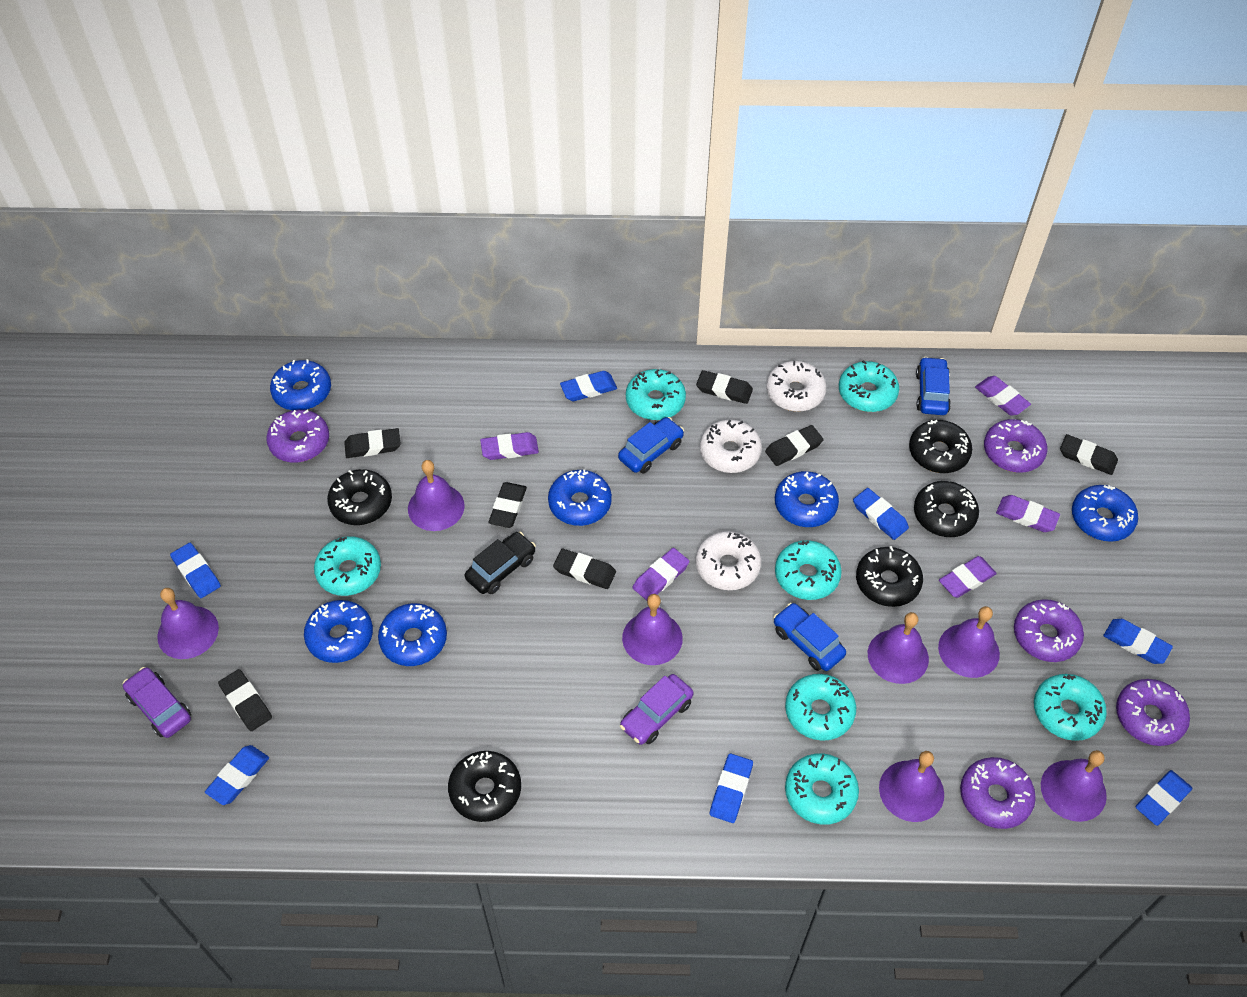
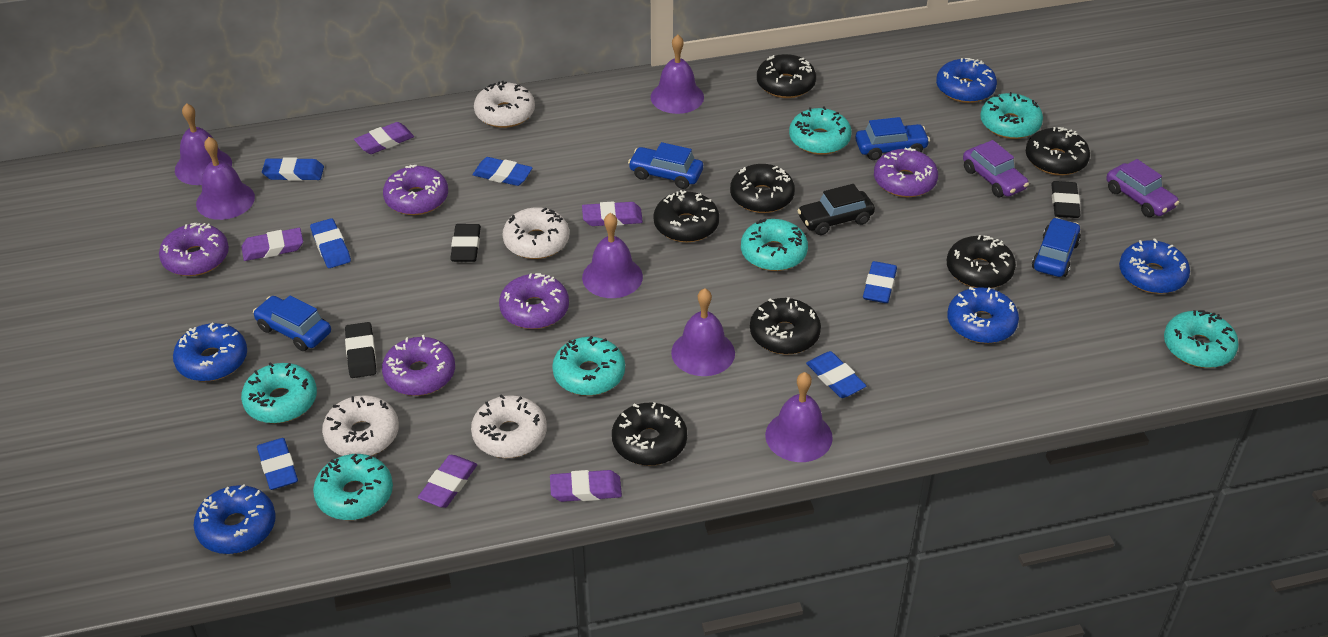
black donut: [327,469,392,525] [448,751,521,822] [856,546,923,607] [909,420,972,473] [914,481,979,537] = 5 -> [612,403,687,466] [653,190,719,242] [730,164,795,213] [750,297,821,355] [757,54,816,98] [947,235,1016,288] [1026,127,1090,175] = 7
black eraser: [218,669,272,731] [344,428,401,458] [488,482,527,528] [553,549,616,589] [696,370,753,404] [765,425,824,466] [1060,434,1118,475] = 7 -> [345,322,376,378] [450,224,481,262] [1051,181,1081,218] = 3
blue car: [618,417,684,474] [773,603,846,671] [916,357,951,415] = 3 -> [253,296,331,351] [628,142,703,189] [855,117,930,160] [1032,217,1081,277] = 4
blue donut: [270,359,331,410] [304,600,373,663] [378,603,447,666] [548,469,612,526] [775,471,839,527] [1072,485,1138,542] = 6 -> [173,322,247,382] [194,484,276,554] [936,58,997,103] [947,286,1019,344] [1119,238,1190,294] = 5
blue eraser: [170,543,221,598] [205,745,269,805] [560,371,617,401] [710,753,753,823] [853,488,909,540] [1103,619,1173,664] [1135,770,1193,826] = 7 -> [257,438,298,490] [262,157,324,181] [310,218,351,268] [472,157,533,186] [806,351,866,398] [863,261,897,303] = 6
purple bell: [157,588,219,659] [408,460,465,531] [622,594,683,665] [868,612,929,684] [879,751,944,822] [938,606,1000,678] [1041,750,1107,822] = 7 -> [175,103,232,185] [196,137,255,220] [582,213,643,298] [651,35,704,114] [671,288,735,376] [765,372,833,462] = 6
white donut: [696,531,762,590] [700,419,762,473] [766,361,827,412] = 3 -> [322,395,399,456] [471,394,547,458] [474,81,535,128] [502,207,569,259] = 4

